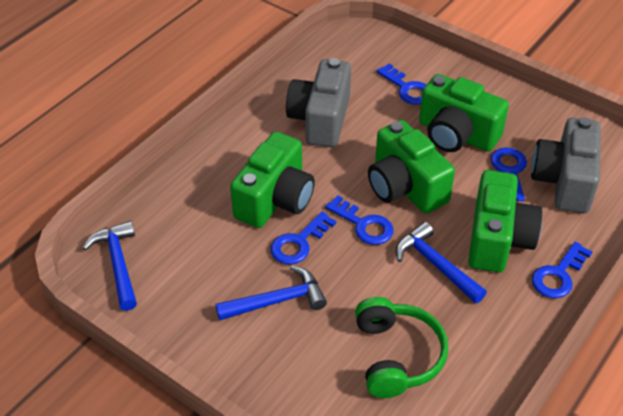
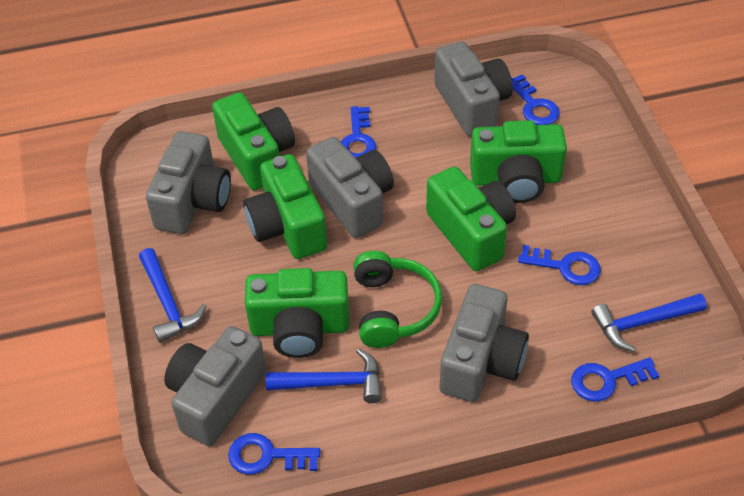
green camera: [230,132,315,228] [368,120,455,214] [419,74,509,152] [468,170,542,272] = 4 -> [212,92,295,190] [243,154,327,259] [245,268,349,358] [426,166,516,271] [470,120,567,203] = 5
grey camera: [286,58,351,147] [531,117,601,213] = 2 -> [146,131,231,234] [164,326,266,446] [306,137,394,238] [434,42,513,137] [440,284,529,402] = 5

